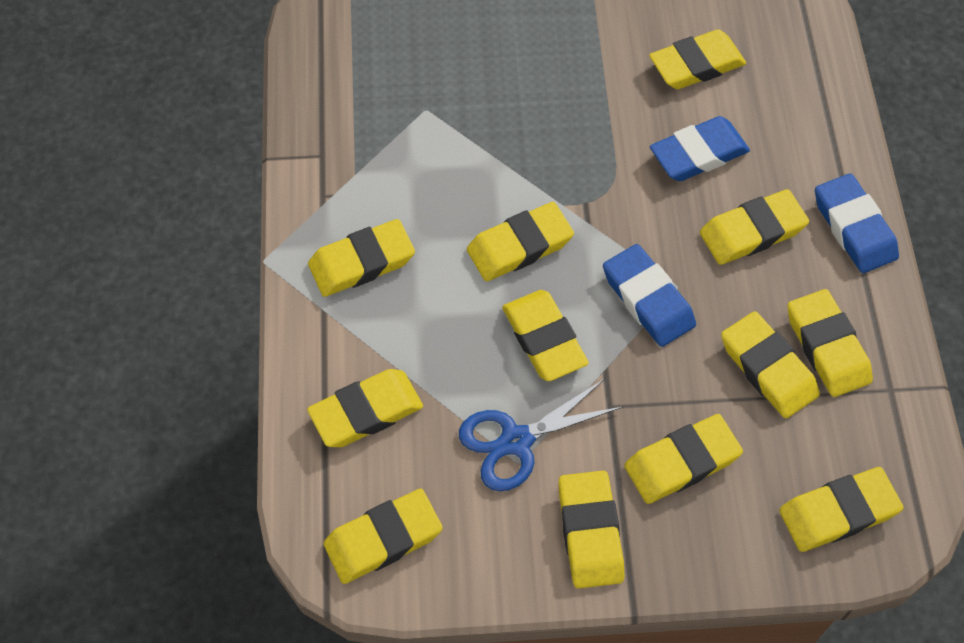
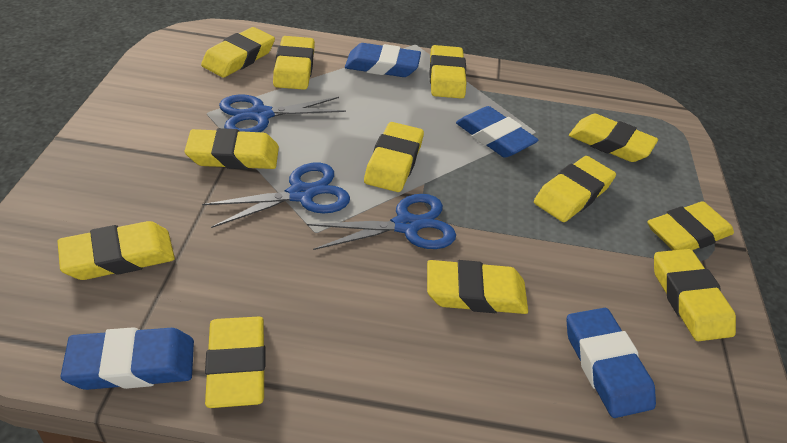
blue eraser: [603,244,696,347] [650,116,750,181] [815,173,899,273] = 3 -> [60,327,194,390] [345,43,421,77] [456,106,539,158] [566,308,656,418] = 4
blue scissors: [459,379,623,491] = 1 -> [202,163,350,228] [219,94,346,132] [307,194,456,250] = 3

